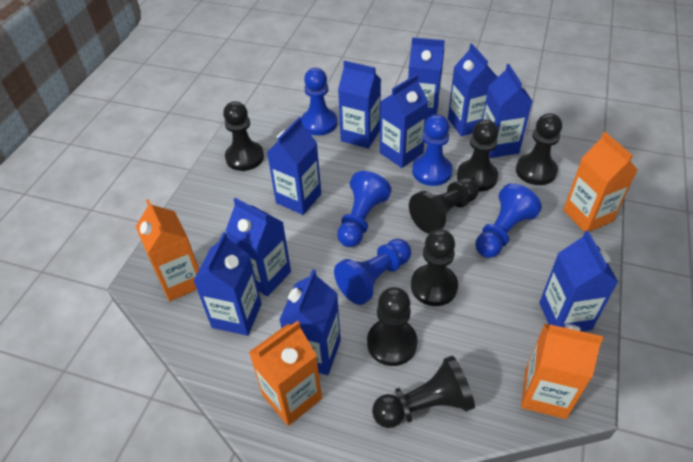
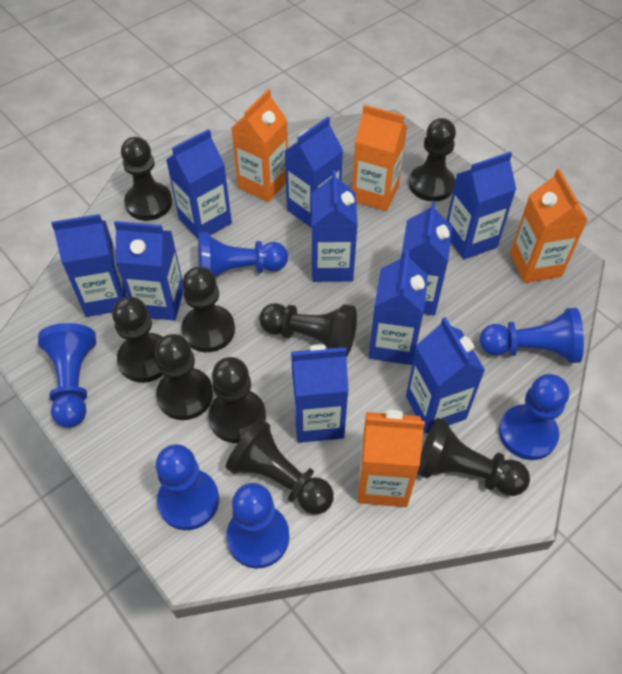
black pawn: [223,101,264,171] [367,287,418,366] [372,355,475,428] [409,178,479,234] [411,229,458,306] [457,120,499,192] [516,113,562,185] = 7 -> [112,297,163,383] [121,137,172,221] [155,334,213,420] [181,267,235,352] [208,357,266,443] [226,419,334,515] [259,303,357,358] [409,118,456,201] [417,418,530,496] = 9
blue pawn: [301,68,337,135] [334,239,411,305] [337,171,392,247] [412,114,453,186] [475,183,542,258] = 5 -> [38,323,96,428] [156,444,219,530] [198,232,288,277] [226,483,289,569] [479,308,584,363] [499,374,569,460] = 6

